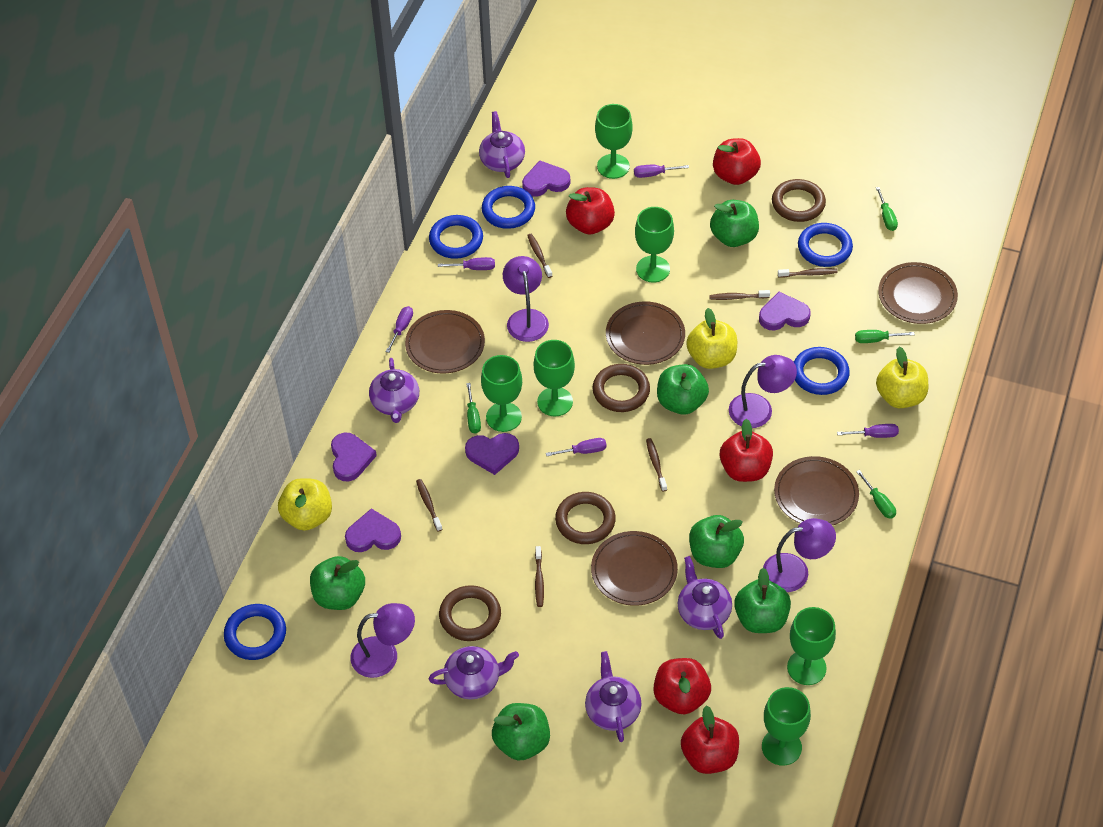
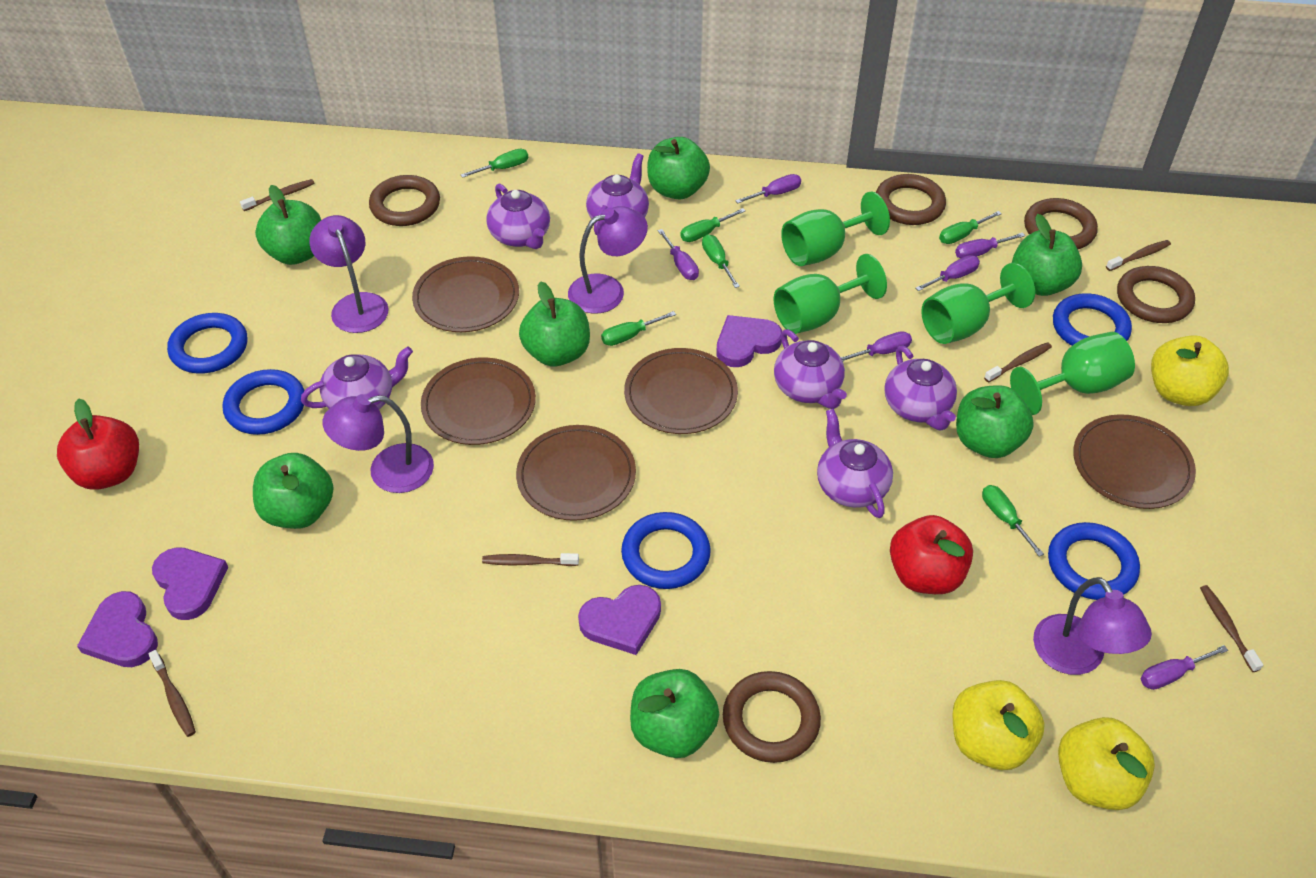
brown ring: [439,585,501,641] [555,492,616,544] [592,364,650,412] [772,179,826,222] = 4 -> [369,175,440,226] [723,671,821,763] [876,174,946,225] [1024,198,1098,249] [1117,266,1195,323] = 5
green apple: [310,556,365,610] [492,703,550,761] [657,364,709,415] [689,515,744,568] [710,200,759,247] [734,568,791,633] = 6 -> [253,453,334,529] [255,185,321,265] [519,281,590,366] [630,669,719,758] [647,137,710,199] [956,385,1034,458] [1012,214,1082,296] = 7
green goblet: [481,355,522,432] [534,340,575,417] [595,104,633,179] [635,207,674,283] [762,687,811,766] [787,607,836,685] = 6 -> [774,254,887,334] [781,191,890,266] [921,263,1035,344] [1010,332,1135,415] = 4
green screwdriver: [466,383,481,434] [855,330,915,343] [856,470,896,519] [876,187,898,231] = 4 -> [461,149,528,178] [601,311,676,346] [680,208,746,242] [702,234,740,288] [939,211,1002,244] [982,485,1044,556] = 6
purple heart: [331,433,377,481] [345,508,401,552] [465,433,519,475] [522,160,570,197] [759,292,811,330] = 5 -> [77,591,158,667] [152,547,228,620] [578,585,661,655] [717,315,782,367] = 4
purple screwdriver: [386,306,413,353] [438,257,495,270] [546,438,607,456] [634,165,689,178] [837,424,899,438] = 5 -> [658,229,699,280] [735,174,801,203] [841,331,912,361] [916,255,980,291] [955,233,1025,258] [1140,645,1228,690] = 6
purple teapot: [369,358,419,423] [429,646,519,700] [479,111,525,178] [585,651,642,742] [678,556,732,639] = 5 -> [301,346,413,409] [486,183,550,249] [586,153,649,235] [774,329,847,409] [817,409,893,518] [884,346,957,431] = 6
red apple: [566,187,615,235] [653,658,711,715] [681,706,739,774] [713,138,761,185] [720,419,773,482] = 5 -> [57,399,139,490] [890,515,973,594] = 2

